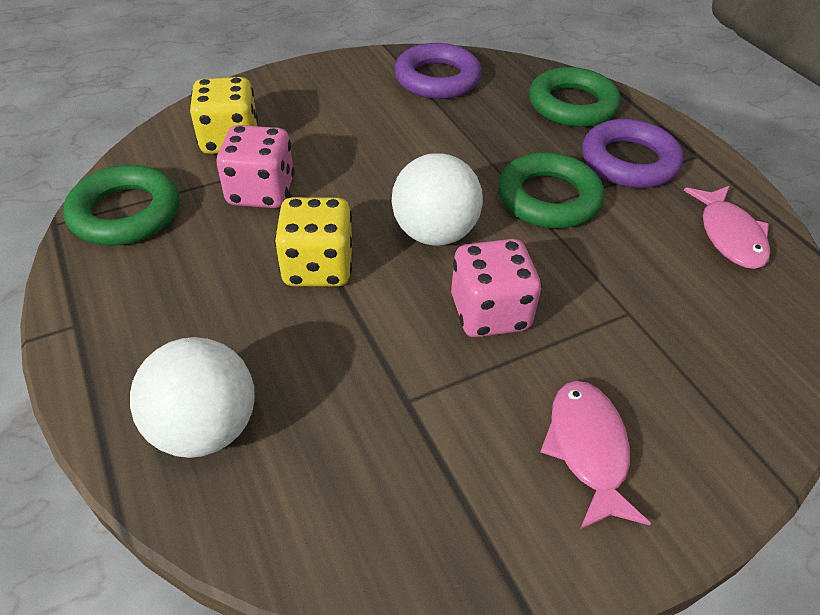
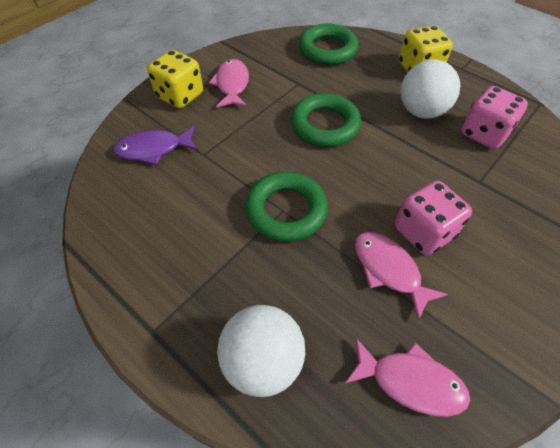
pink fish: [540,381,651,529] [684,186,770,269] = 2 -> [208,59,249,108] [345,338,470,417] [355,232,448,320] = 3
purple fish: none = 0 -> [113,126,198,165] = 1
purple ring: [395,43,482,99] [582,119,684,188] = 2 -> none = 0

